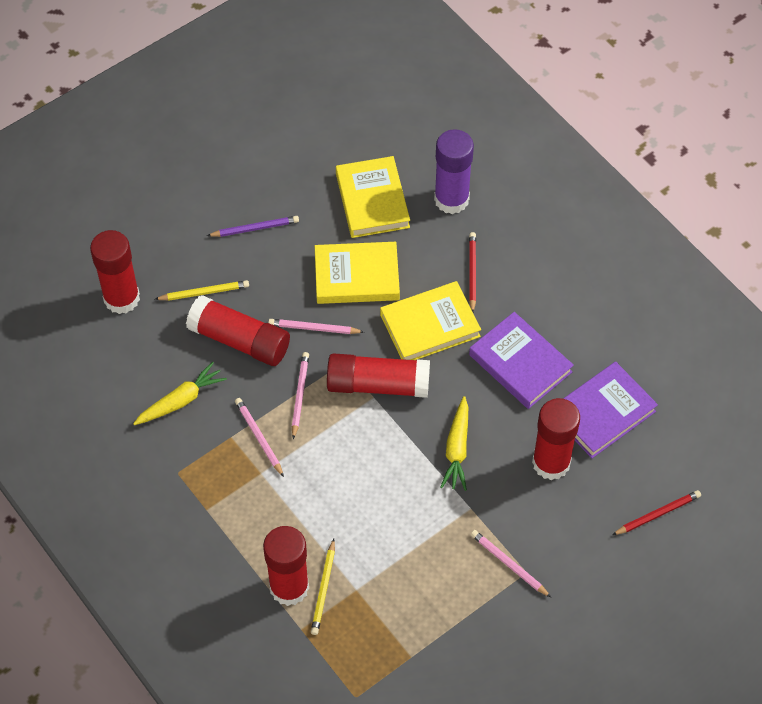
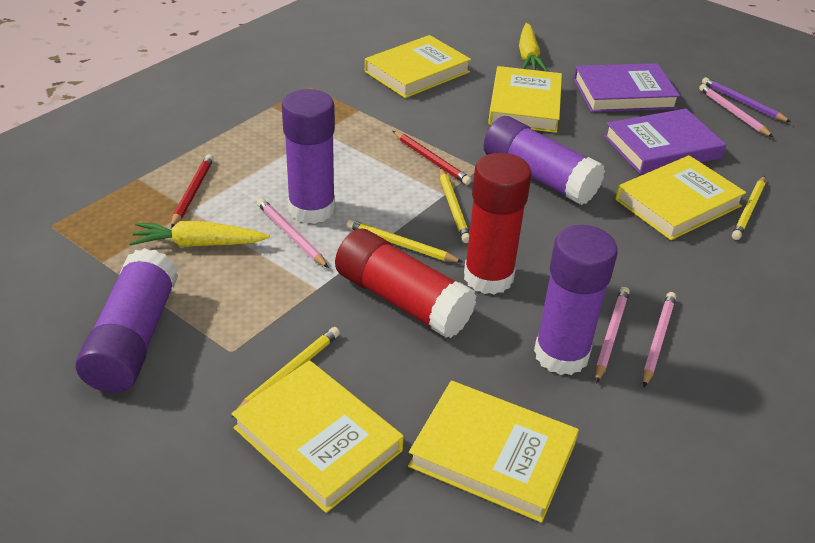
purple glue stick: [434,129,474,214] = 1 -> [75,248,178,393] [282,89,335,224] [484,116,605,205] [534,225,618,375] = 4
red glue stick: [90,230,140,314] [186,295,290,366] [263,526,309,606] [327,353,430,398] [532,398,580,480] = 5 -> [335,229,477,338] [464,153,531,295] = 2
yellow book: [315,242,400,304] [336,156,410,238] [380,281,481,360] = 3 -> [232,360,404,513] [365,35,471,98] [408,381,579,523] [488,66,562,133] [615,155,746,240] = 5
yellow pencil: [155,280,249,301] [311,539,335,635] = 2 -> [232,327,340,417] [346,219,463,263] [440,167,470,243] [732,176,765,240] = 4

